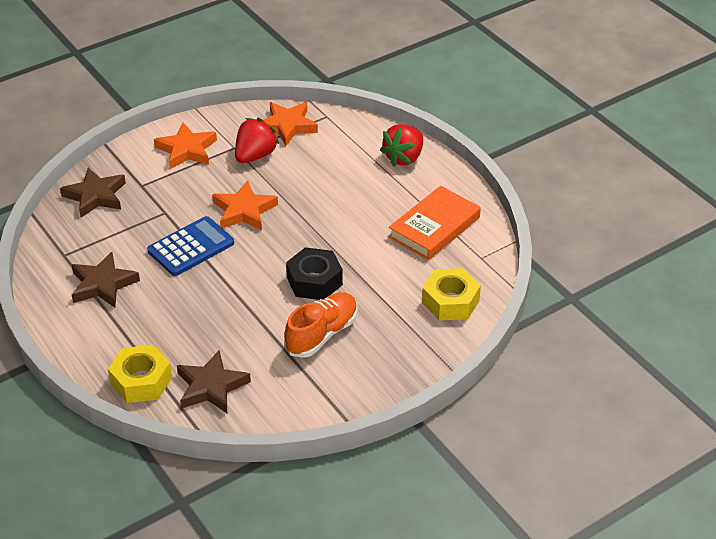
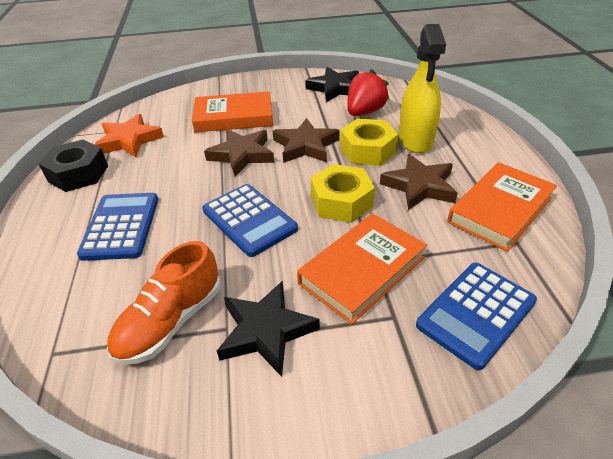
black star: none = 0 -> [217,281,320,377] [305,67,359,102] = 2
blue calculator: [147,216,234,276] = 1 -> [77,193,158,261] [202,184,298,257] [416,263,537,370] = 3
orange book: [389,186,481,260] = 1 -> [192,91,273,132] [297,213,427,324] [447,162,557,252] = 3
orange star: [154,123,217,169] [212,180,278,230] [264,102,318,146] = 3 -> [94,114,164,157] = 1
red strawberry: [235,118,280,163] [380,124,423,167] = 2 -> [347,69,390,116] = 1
yellow spray bottle: none = 0 -> [399,24,446,153] = 1

